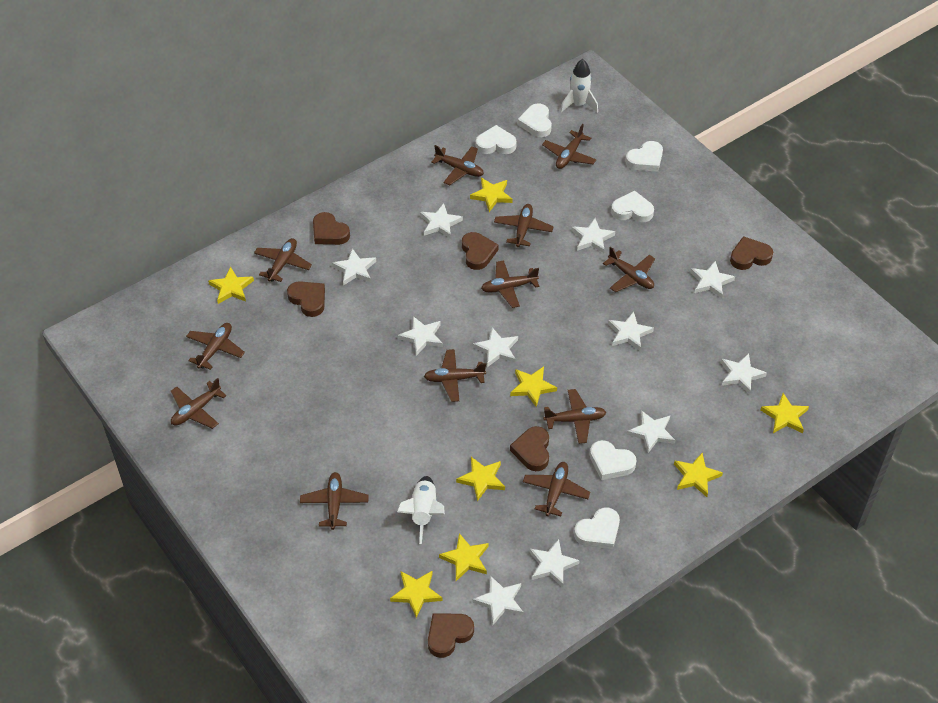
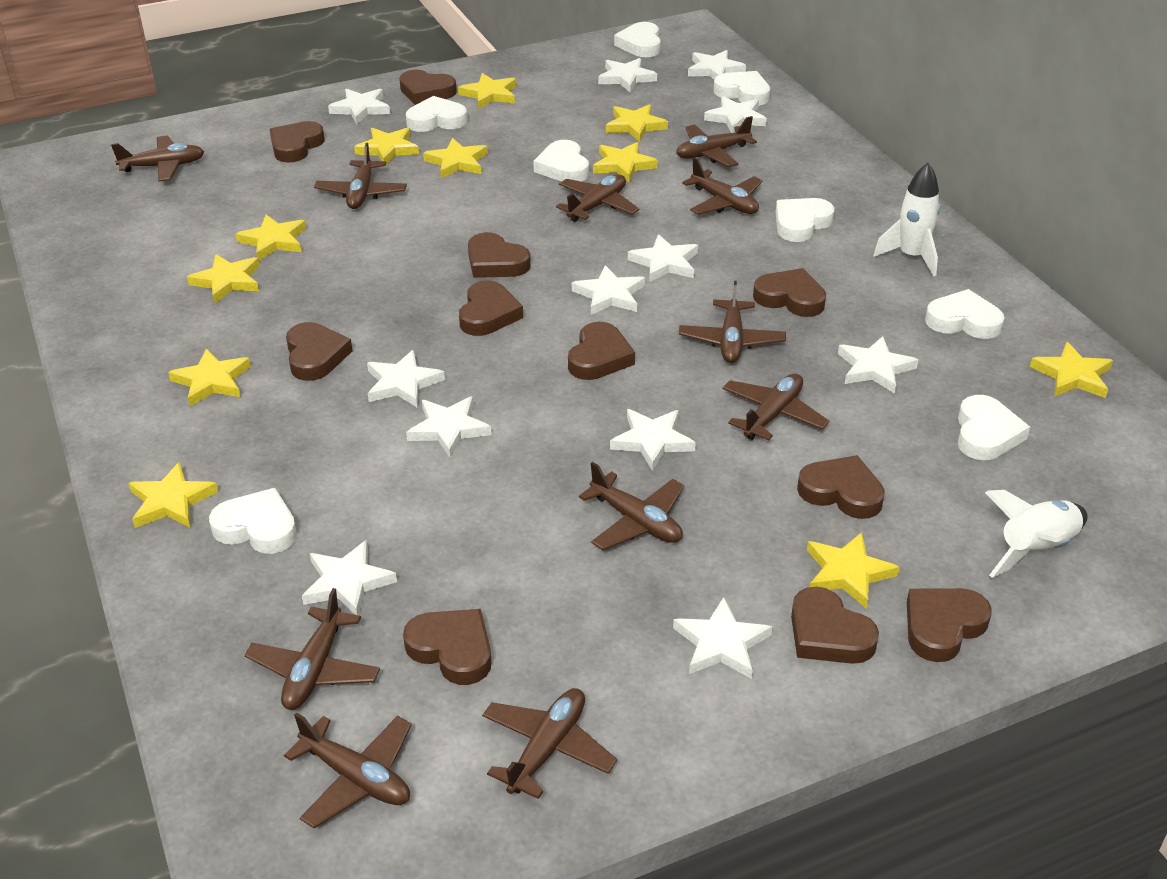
brown heart: [287,281,325,317] [313,212,350,245] [428,613,474,658] [462,232,498,270] [510,426,549,471] [730,236,773,270] = 6 -> [269,121,325,163] [286,322,352,381] [399,70,457,105] [403,609,492,685] [459,280,523,336] [468,232,531,278] [568,322,635,380] [753,268,826,317] [791,587,879,664] [797,455,885,519] [907,588,992,662] = 11
brown plane: [171,378,227,429] [186,323,245,370] [254,238,312,282] [300,472,369,530] [424,349,486,402] [431,145,484,185] [481,260,539,308] [494,204,554,247] [523,462,590,516] [542,124,597,169] [543,389,606,444] [603,247,655,292] = 12 -> [111,136,204,181] [245,588,380,710] [284,712,412,828] [314,143,407,209] [482,688,617,799] [556,174,639,222] [579,462,684,550] [676,116,757,167] [679,281,786,363] [682,157,763,215] [722,374,829,440] = 11
white heart: [476,125,517,154] [517,103,552,137] [574,507,620,549] [590,440,637,480] [611,190,654,222] [626,141,663,172] = 6 -> [209,488,297,554] [406,96,467,132] [533,140,589,182] [614,22,661,57] [714,71,770,106] [776,198,834,242] [925,289,1005,339] [958,395,1030,460] = 8
white star: [332,248,376,285] [398,316,443,356] [420,203,463,239] [473,327,518,367] [473,575,523,625] [529,539,580,587] [572,218,615,253] [608,311,654,351] [627,410,675,453] [690,261,735,298] [721,353,767,394] = 11 -> [302,540,397,615] [328,89,390,124] [367,350,445,407] [406,396,491,458] [572,265,645,315] [598,58,657,93] [610,409,696,471] [628,234,698,282] [673,597,772,679] [688,50,746,79] [704,96,767,133] [838,336,918,393] = 12
yellow star: [208,266,254,304] [390,571,443,618] [439,533,489,581] [456,457,505,501] [470,178,513,212] [510,367,557,407] [674,453,723,497] [761,393,809,433] = 8 -> [129,462,218,528] [168,348,251,406] [187,254,259,304] [235,215,306,260] [354,128,419,164] [423,138,488,178] [458,73,516,109] [593,142,658,183] [606,104,668,142] [807,532,900,609] [1030,342,1113,398] = 11

